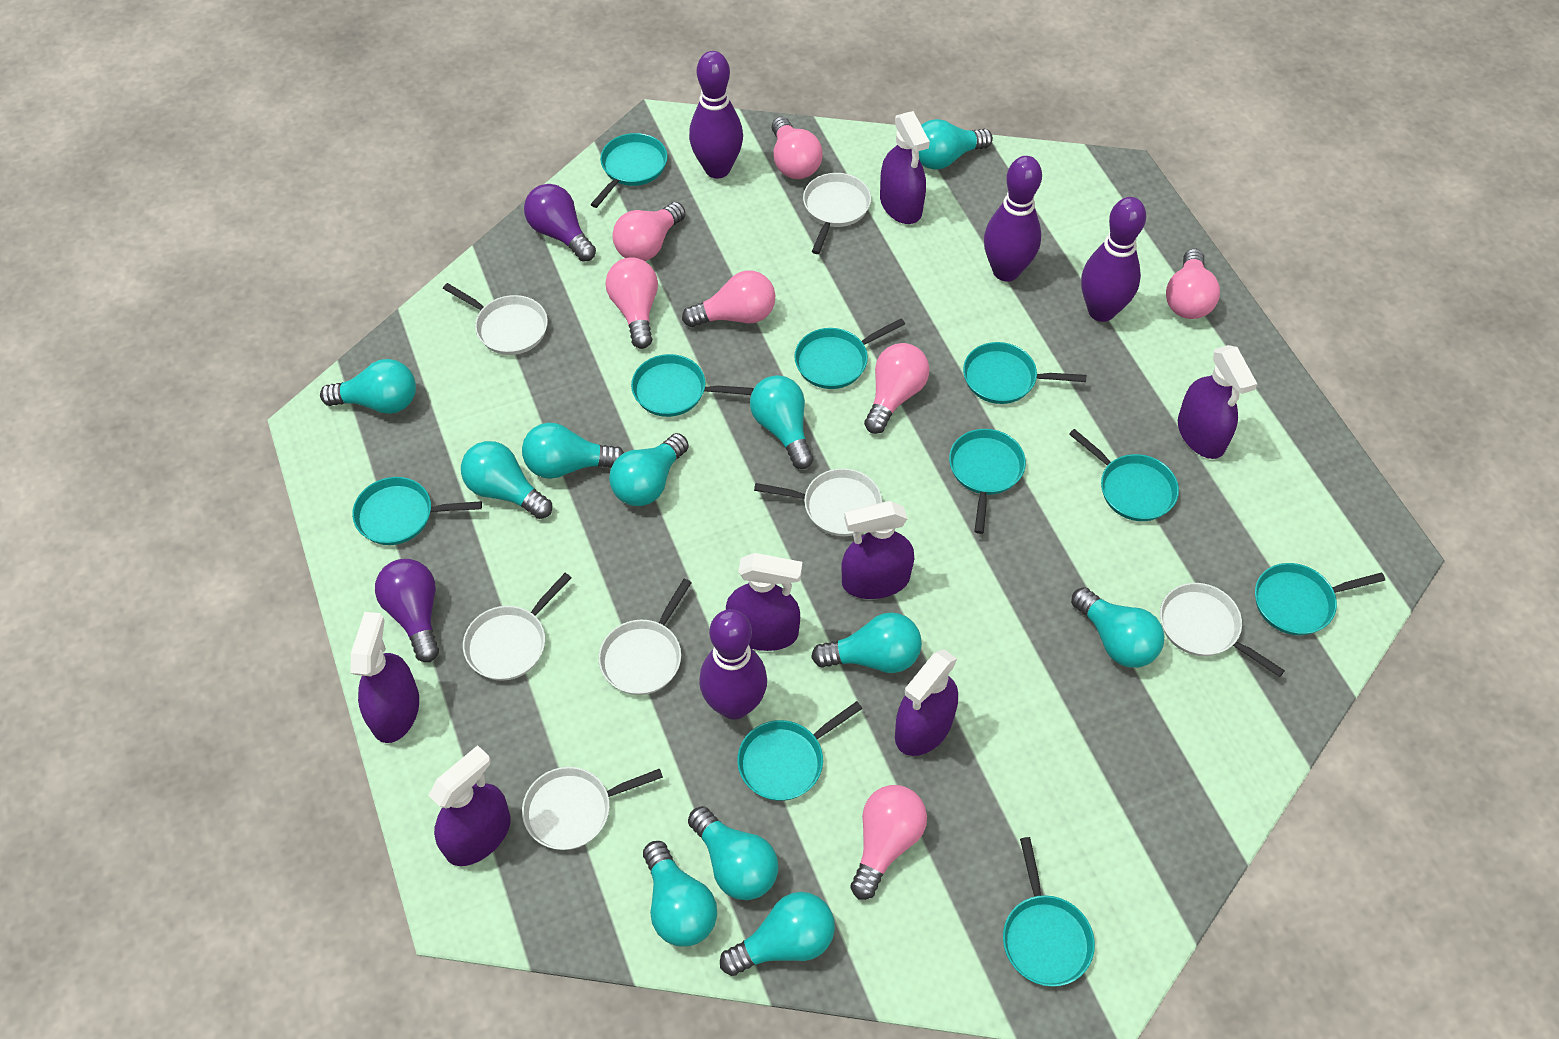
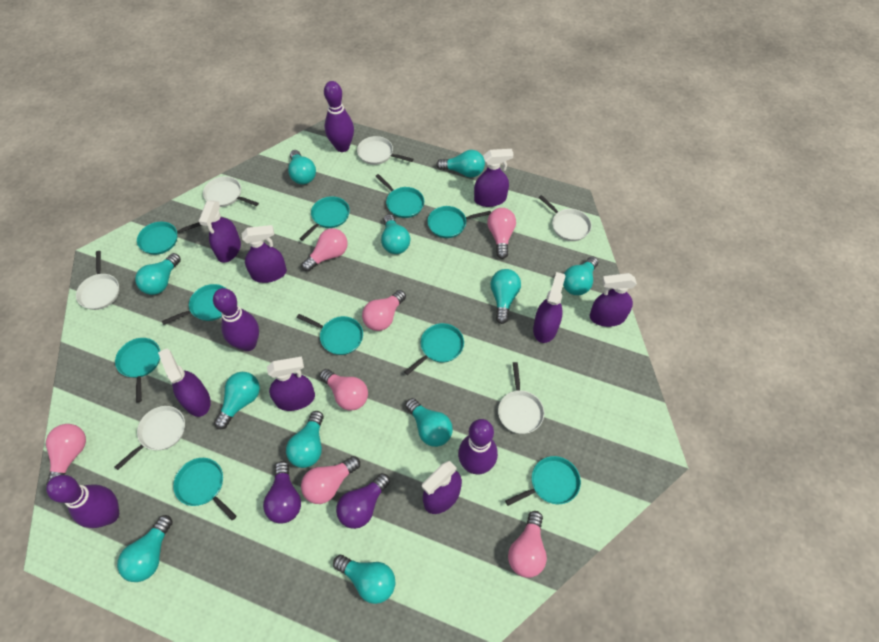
purple spray bottle: [351,612,419,743] [428,745,511,866] [726,553,802,651] [841,501,914,599] [880,111,930,224] [895,649,958,756] [1178,345,1257,459] = 7 -> [158,348,211,417] [199,200,241,263] [242,225,287,283] [267,357,315,411] [422,461,462,514] [474,149,514,207] [533,272,565,343] [590,273,637,327] = 8
white pan: [443,283,548,355] [463,573,571,681] [522,767,663,850] [599,579,692,695] [754,468,882,536] [803,173,871,254] [1160,583,1285,677] = 7 -> [76,251,119,310] [115,406,185,470] [203,176,259,207] [357,136,414,165] [498,362,544,434] [538,195,592,241] = 6

